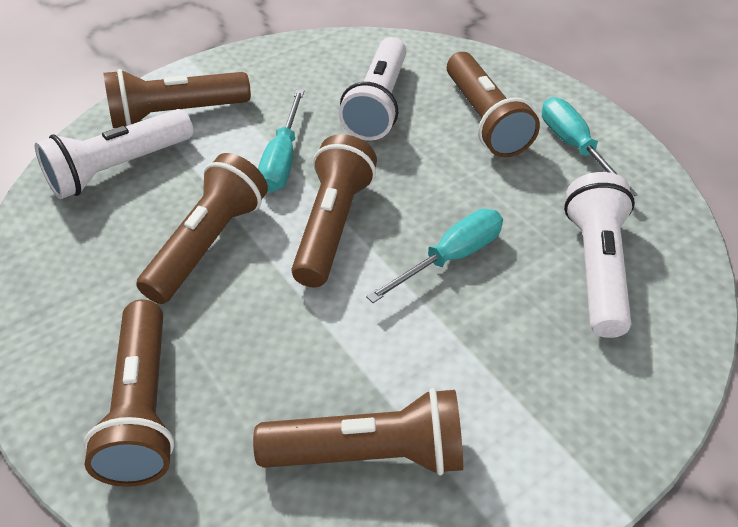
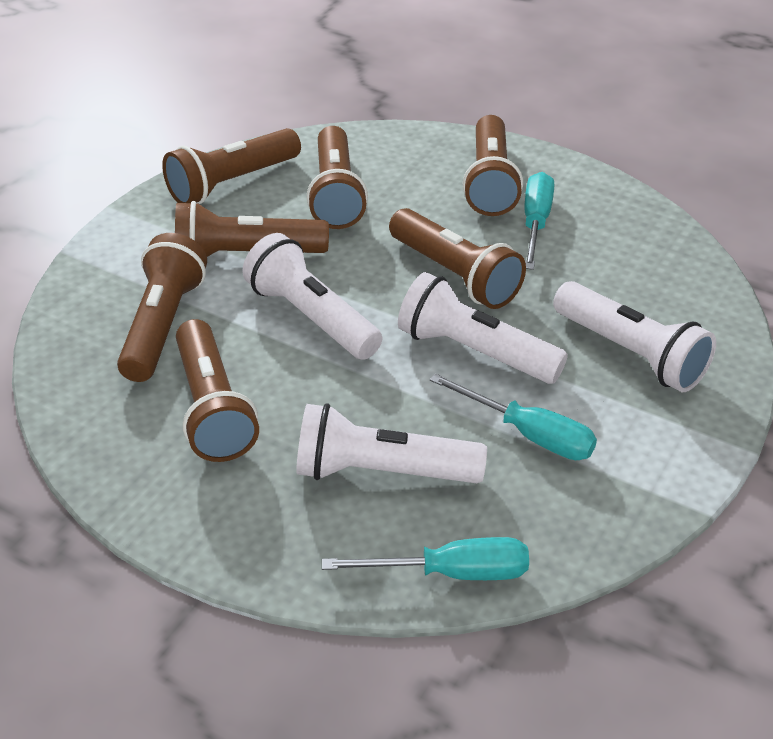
brown flashlight: [84,300,174,487] [103,69,251,128] [136,153,268,304] [253,388,463,476] [292,134,377,287] [447,52,540,157] = 6 -> [117,233,207,382] [162,128,301,204] [175,201,329,257] [176,319,259,462] [307,126,368,229] [389,208,526,309] [463,115,523,216] = 7
white flashlight: [35,109,193,199] [338,37,406,141] [564,172,635,338] = 3 -> [242,233,382,360] [296,403,487,483] [398,272,568,384] [553,281,716,392] = 4

